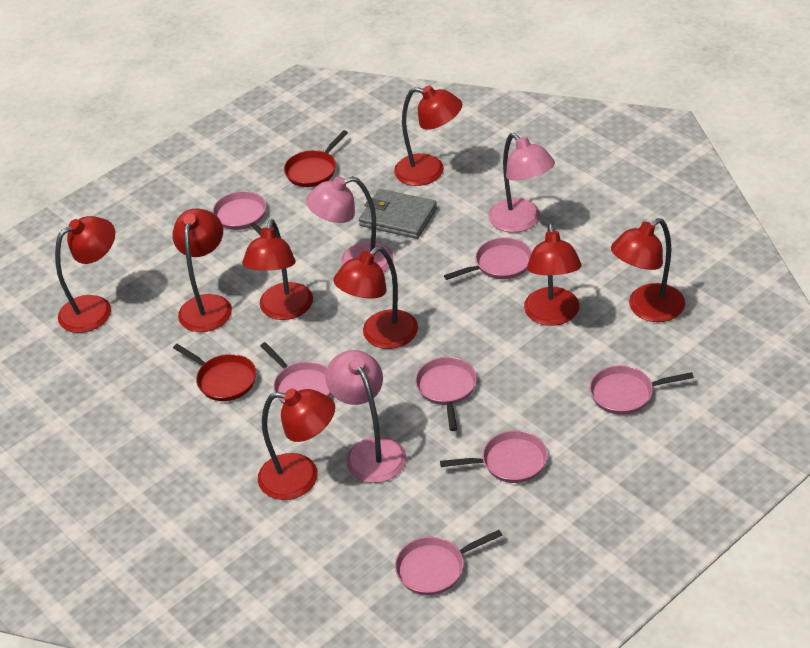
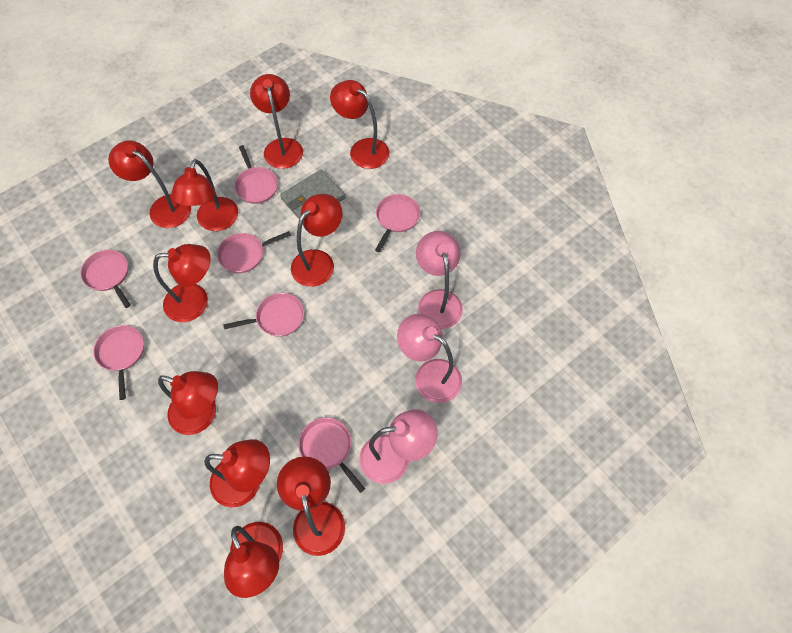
red lamp: [55,216,115,333] [172,208,232,332] [242,219,313,320] [258,389,335,500] [333,246,418,349] [394,86,462,186] [524,223,581,326] [611,218,685,322] = 8 -> [108,141,191,228] [153,244,211,322] [158,371,218,435] [171,159,238,231] [204,439,270,507] [224,522,283,598] [250,74,303,169] [277,457,345,556] [291,194,343,287] [330,80,389,169] = 10
red pan: [173,344,256,401] [284,130,348,187] = 2 -> none = 0

